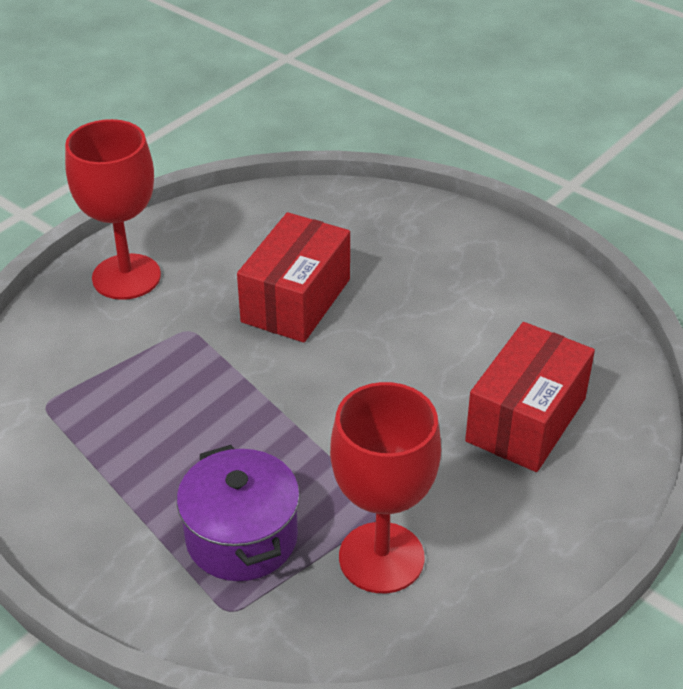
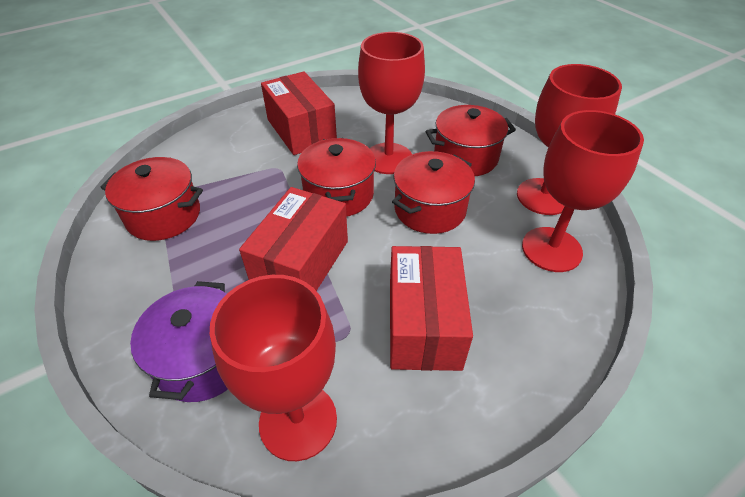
red box: [237,212,350,342] [465,322,595,472] = 2 -> [239,187,348,291] [261,71,337,155] [390,246,473,371] = 3
red goblet: [65,119,161,300] [330,382,441,593] = 2 -> [210,275,337,461] [358,32,425,174] [517,64,622,215] [522,110,644,272] = 4
red pot: none = 0 -> [100,157,203,241] [297,138,376,217] [392,151,475,234] [426,105,516,176] = 4

